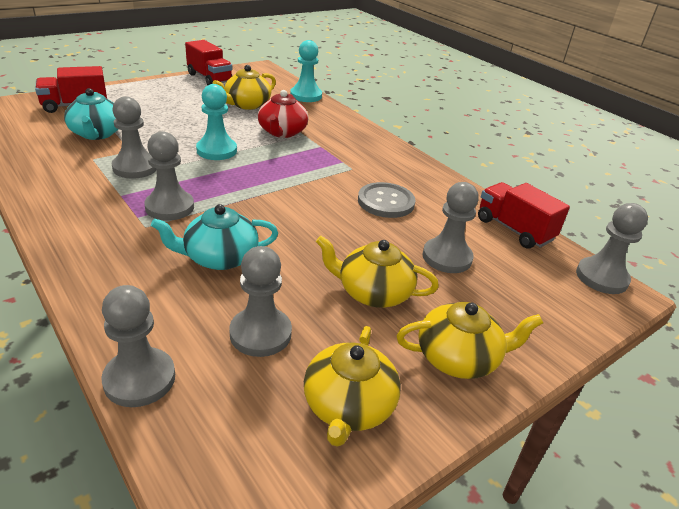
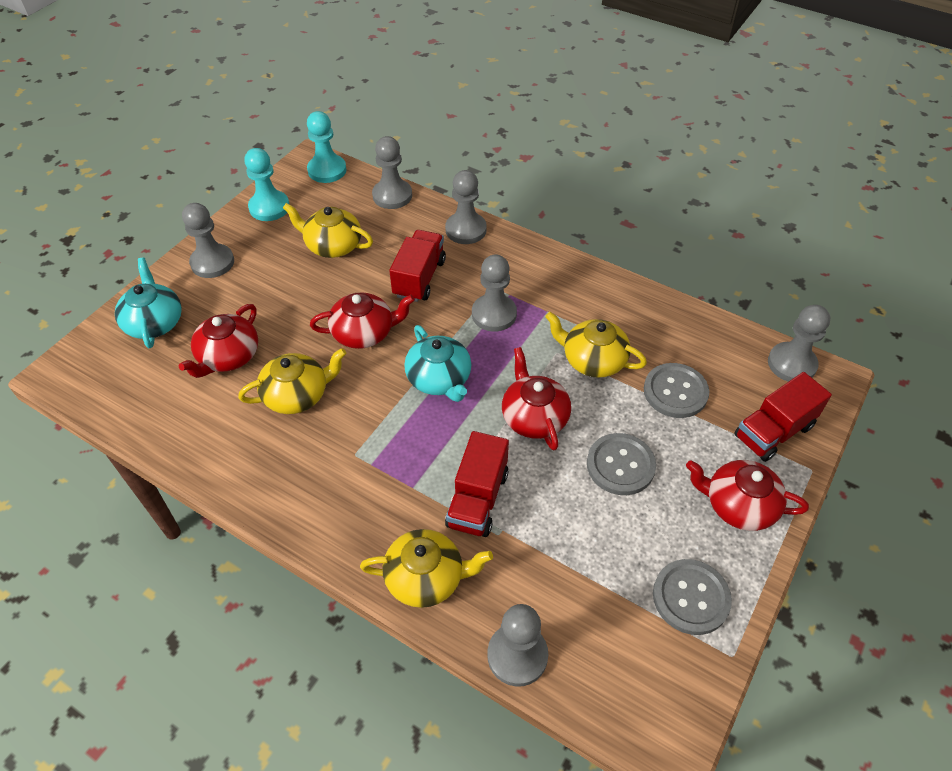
grey button: [358,182,415,218] = 1 -> [587,433,656,495] [644,363,709,418] [653,559,732,635] = 3
red teapot: [258,90,309,138] = 1 -> [179,304,258,378] [310,292,415,349] [502,347,571,450] [686,460,809,531] = 4

